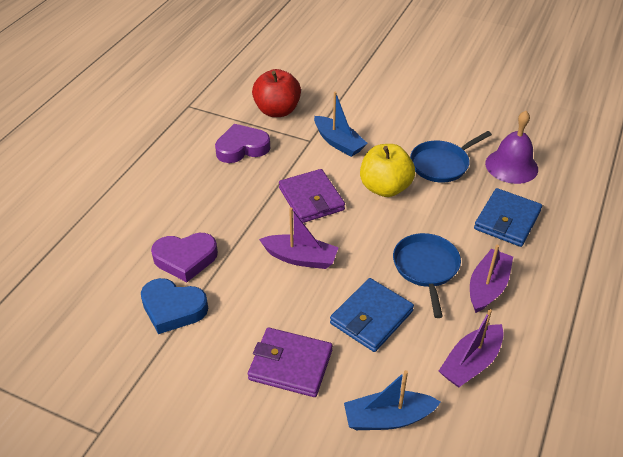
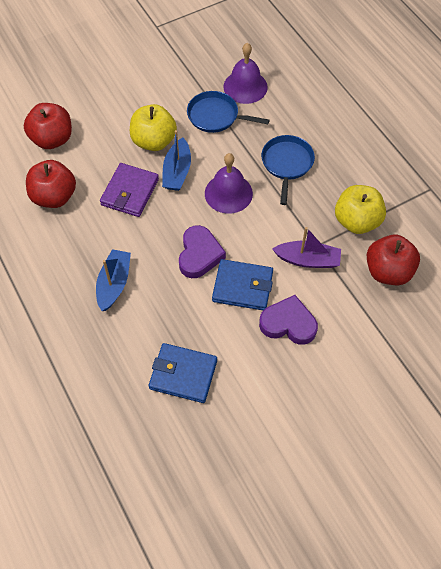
blue heart: [141,278,208,334] = 1 -> none = 0
purple bell: [485,111,538,184] = 1 -> [205,153,253,214] [223,43,268,104] = 2
purple boat: [259,207,339,269] [439,309,504,388] [470,245,513,313] = 3 -> [272,227,341,268] = 1
purple wallet: [248,328,333,397] [279,169,345,223] = 2 -> [100,163,159,217] = 1
red apple: [252,69,301,117] = 1 -> [24,103,72,149] [26,160,76,208] [367,235,420,286] = 3
yellow apple: [360,144,415,197] = 1 -> [130,104,177,151] [335,185,386,234] = 2

